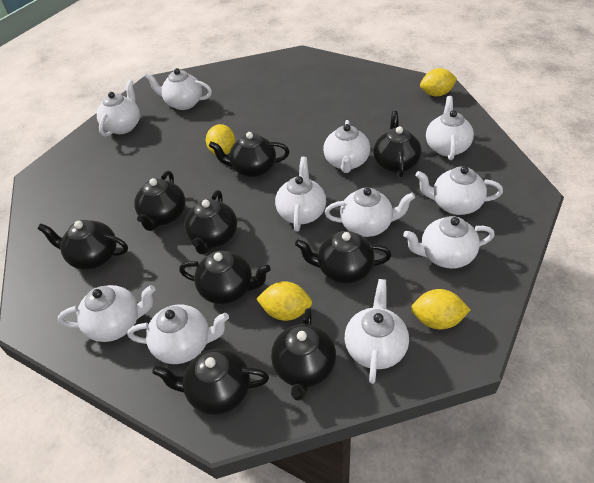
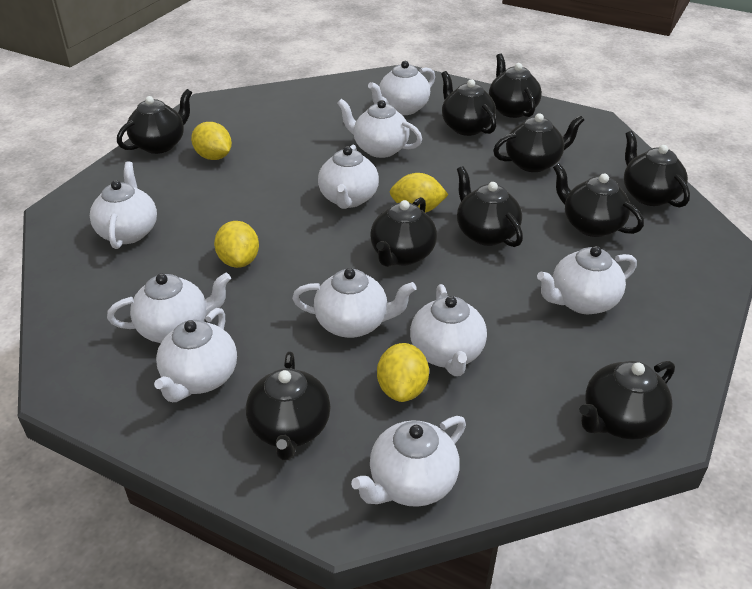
black teapot: [37,220,128,270] [134,171,186,231] [152,349,269,415] [179,251,271,304] [184,190,237,254] [209,132,290,177] [271,308,336,401] [295,231,392,284] [373,111,422,178] = 9 -> [117,89,192,154] [246,352,330,460] [370,197,437,267] [441,71,497,136] [457,166,523,247] [489,54,542,118] [493,113,584,172] [553,164,644,237] [579,361,675,440] [624,131,690,208] = 10
white teapot: [58,285,155,342] [97,80,140,137] [128,304,229,364] [145,68,212,110] [275,157,326,231] [323,120,370,173] [324,188,415,237] [345,279,409,384] [403,216,495,269] [415,166,503,215] [426,96,474,160] = 11 -> [90,162,157,249] [107,273,231,343] [154,308,237,402] [292,268,417,338] [318,145,379,209] [337,99,422,158] [351,416,466,507] [368,61,435,115] [410,284,487,376] [537,246,637,314] = 10

